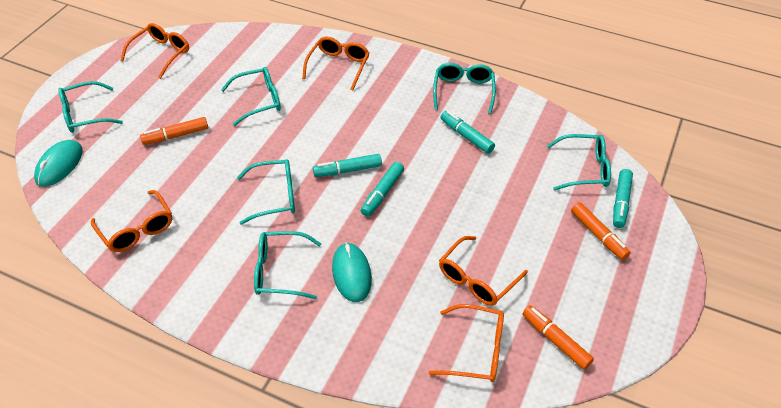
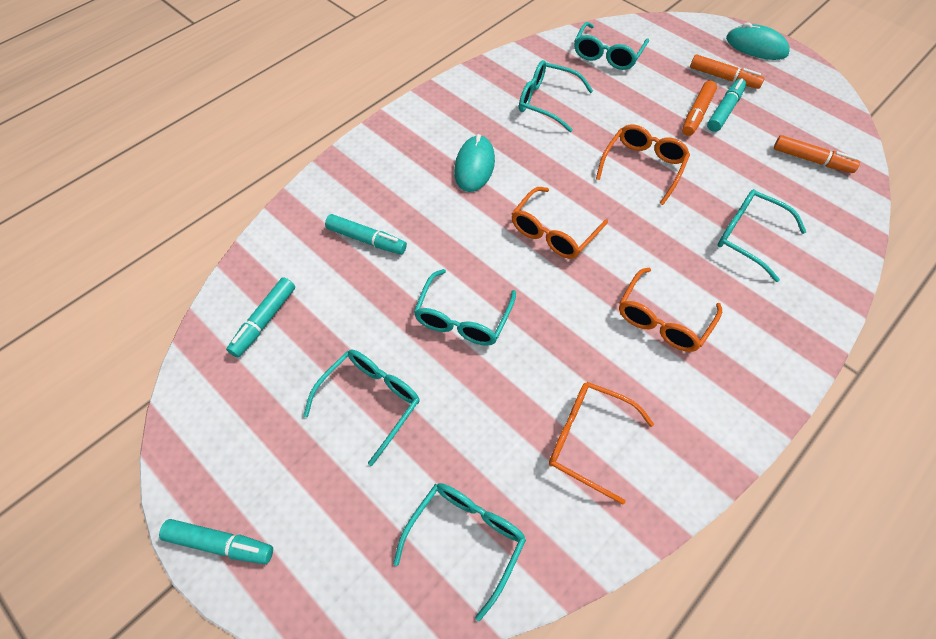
orange glasses: [91,190,172,252] [120,23,189,79] [302,36,369,90] [429,304,504,382] [439,236,528,306] = 5 -> [511,187,608,259] [549,382,654,505] [596,125,690,205] [619,268,722,352] = 4

